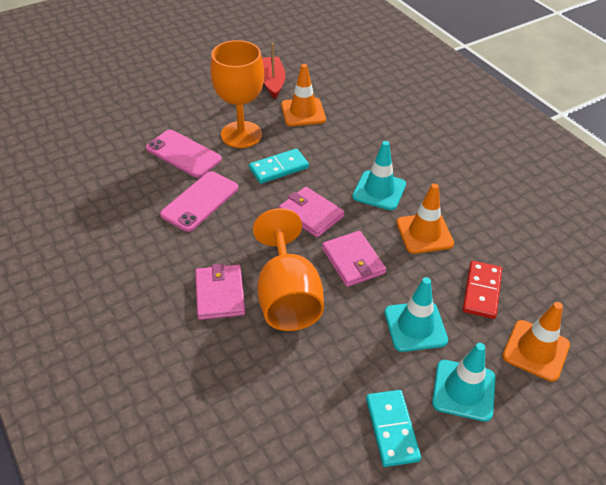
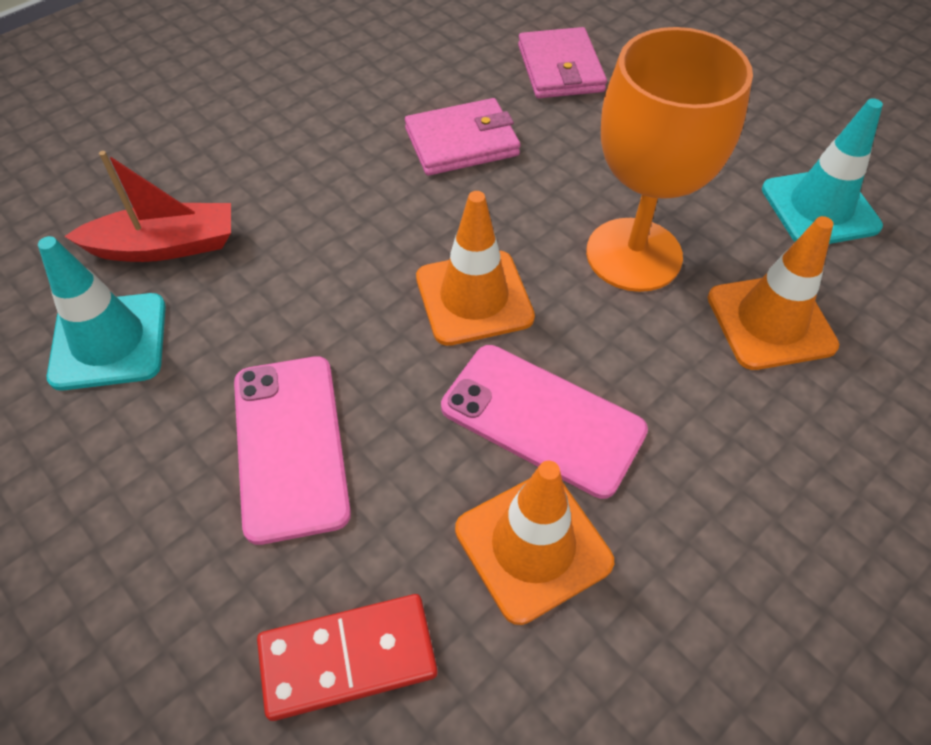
orange goblet: [210,40,264,148] [253,208,324,331] = 2 -> [586,27,753,292] = 1
pink wallet: [195,263,245,320] [279,187,344,238] [322,231,386,287] = 3 -> [405,98,521,176] [518,27,607,98] = 2
turquoise domino: [249,149,309,184] [366,390,421,467] = 2 -> none = 0
turquoise traffic cone: [352,141,406,210] [385,277,448,352] [432,343,495,422] = 3 -> [38,236,166,391] [762,98,883,244] = 2

